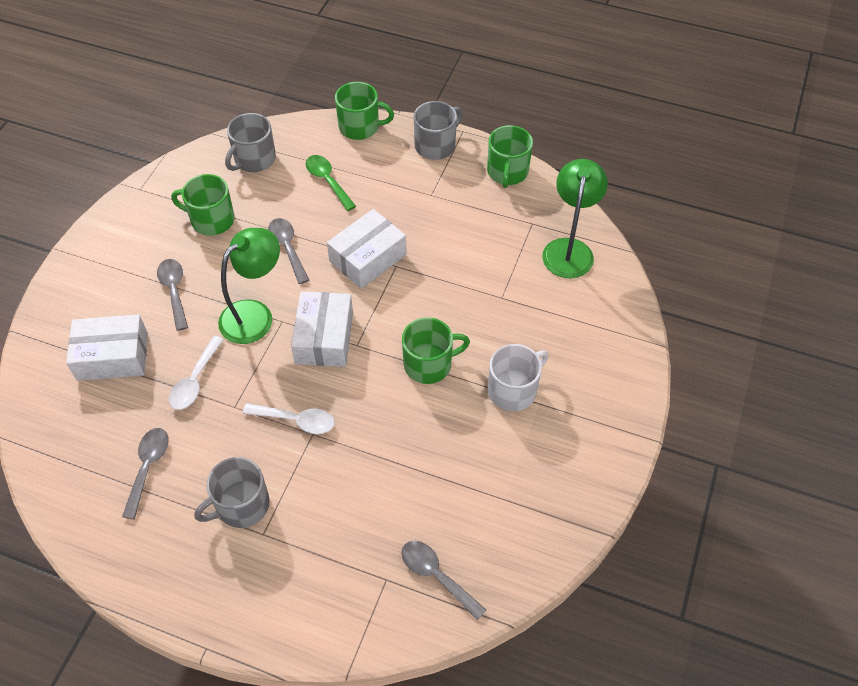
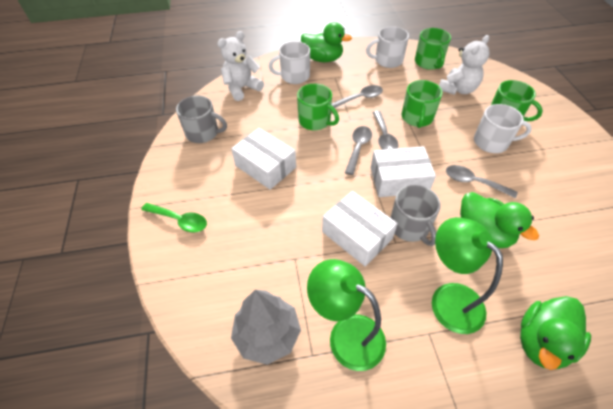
green duck: none = 0 -> [301,22,352,62] [460,192,539,248] [520,296,591,370] = 3
grey mug: [194,457,270,528] [225,113,276,172] [414,101,463,160] = 3 -> [176,95,227,143] [390,185,441,246] = 2
grey tree: none = 0 -> [231,290,301,365] = 1
white mug: [488,344,549,411] = 1 -> [269,41,310,84] [366,26,409,68] [474,104,532,153] = 3
white spoon: [169,336,224,410] [243,403,335,434] = 2 -> none = 0
white teddy bear: none = 0 -> [217,31,264,101] [439,35,490,95] = 2

